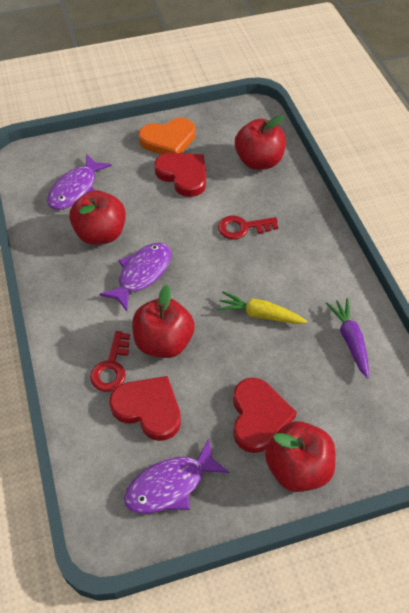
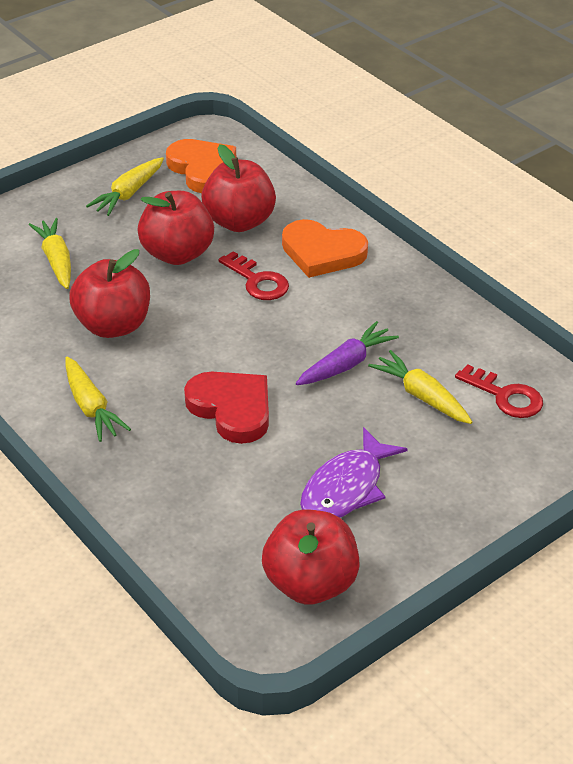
orange heart: [139,118,195,155] = 1 -> [166,139,236,193] [282,219,368,278] = 2
purple fish: [47,154,112,210] [99,243,171,311] [124,439,229,514] = 3 -> [300,427,408,518] = 1
red heart: [110,376,181,441] [154,153,206,197] [233,378,297,453] = 3 -> [184,372,269,444] = 1
yellow carrot: [217,291,307,324] = 1 -> [29,218,71,289] [65,357,131,442] [86,157,164,216] [368,350,472,424] = 4

